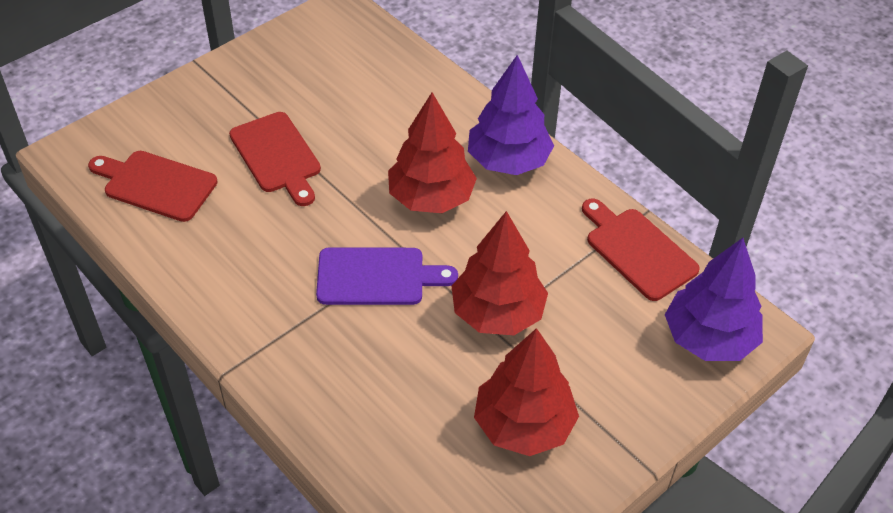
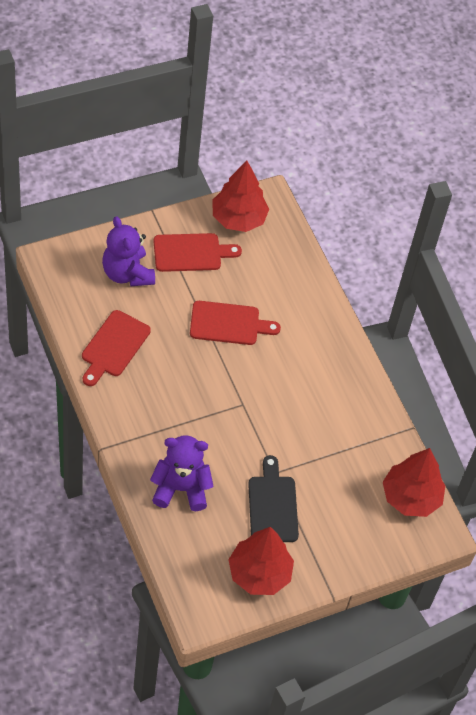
black cutting board: none = 0 -> [248,455,299,542] = 1
purple cutting board: [316,247,458,305] = 1 -> none = 0
purple teddy bear: none = 0 -> [102,216,155,286] [150,435,213,511] = 2
purple tree: [468,55,554,175] [665,238,763,361] = 2 -> none = 0

